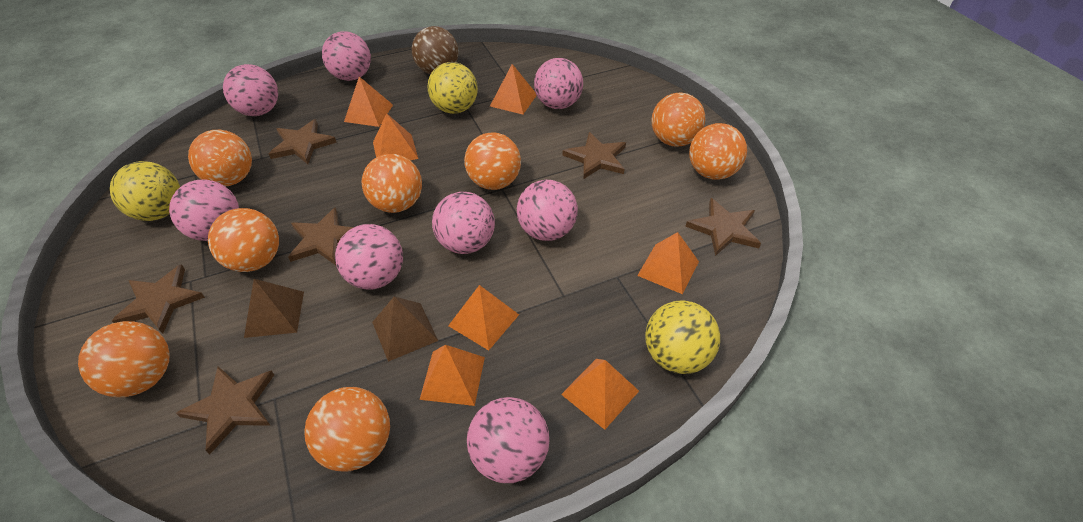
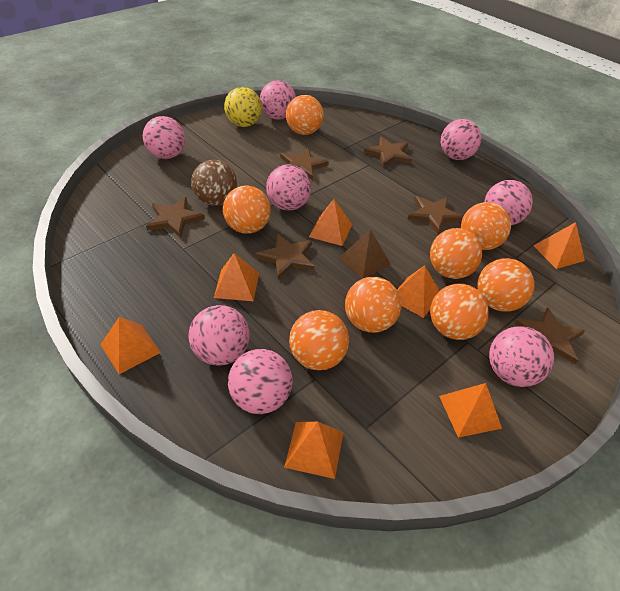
brown pyramid: [244,279,304,338] [372,297,438,362] = 2 -> [339,229,391,279] = 1
yellow ball: [110,161,180,221] [427,62,478,114] [645,300,720,374] = 3 -> [224,87,262,127] = 1

